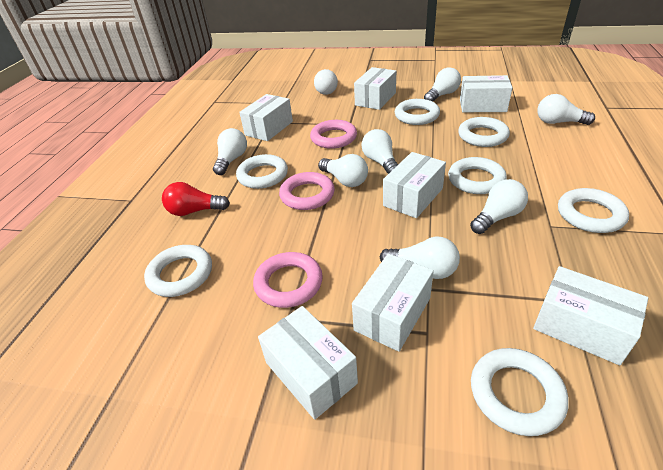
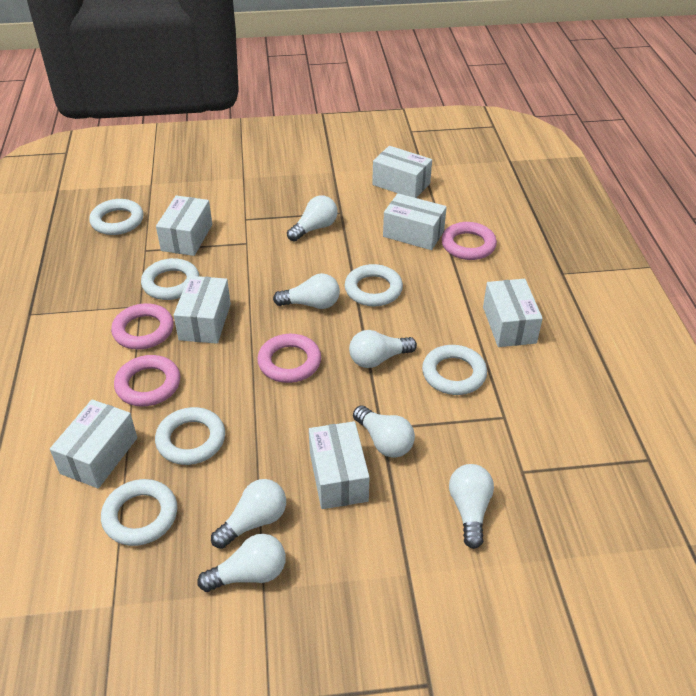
pink ring: [253,252,323,308] [279,172,335,210] [310,120,357,149] = 3 -> [111,303,174,350] [114,355,180,407] [257,334,321,383] [441,222,497,260] = 4
red light bulb: [162,182,230,216] = 1 -> none = 0
white light bulb: [213,128,247,175] [314,69,338,95] [318,154,368,187] [362,129,398,174] [380,237,460,279] [424,67,461,102] [470,179,528,234] [537,94,595,125] = 8 -> [198,534,286,592] [211,479,286,549] [273,273,340,309] [287,196,338,241] [349,330,417,368] [353,406,415,458] [449,464,494,549] = 7
white ring: [144,245,212,297] [236,154,288,189] [395,99,440,125] [448,157,507,194] [458,117,510,147] [471,348,568,436] [558,188,629,233] = 7 -> [89,199,143,235] [101,479,177,546] [141,258,199,300] [155,407,225,465] [345,264,403,307] [422,345,487,395] = 6

